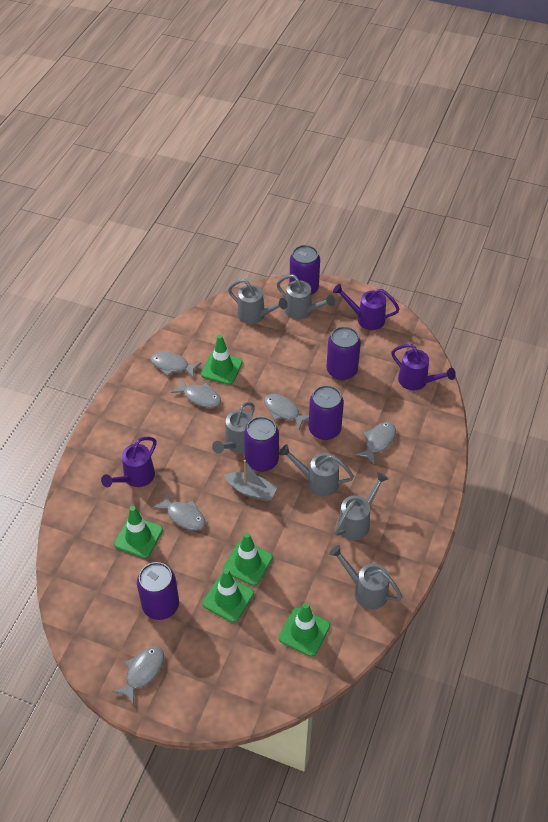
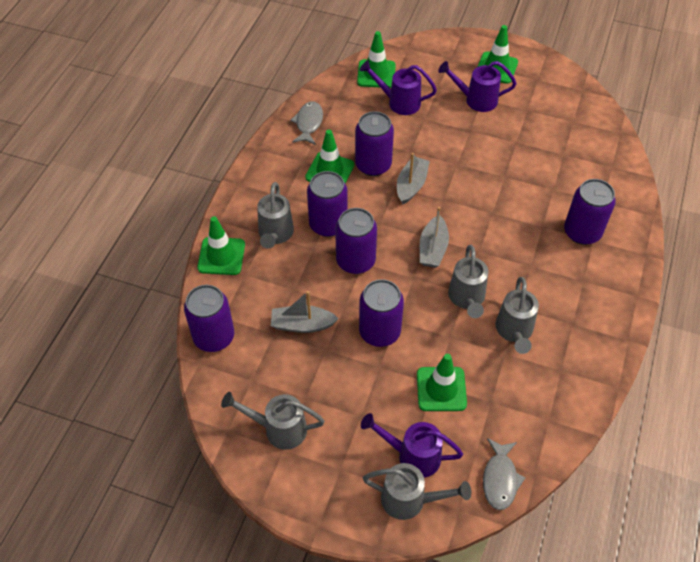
grey boat: [224,460,278,501] = 1 -> [271,291,339,333] [397,153,430,205] [420,207,449,268] = 3
grey fish: [113,646,164,705] [150,352,201,378] [153,493,206,530] [171,378,221,408] [264,394,309,429] [356,422,396,465] = 6 -> [290,101,323,145] [483,438,525,510] = 2
grey watering can: [212,402,255,454] [228,279,288,324] [277,274,335,320] [279,445,354,497] [329,545,402,609] [335,472,389,540] = 6 -> [221,392,324,450] [257,182,294,249] [363,463,471,520] [448,245,488,318] [495,277,539,354] = 5
purple can: [137,562,179,620] [244,416,279,472] [289,245,320,295] [308,385,344,440] [327,326,361,380] = 5 -> [184,285,234,352] [307,171,348,237] [335,208,377,274] [355,111,394,176] [359,279,404,347] [564,179,616,245] = 6

